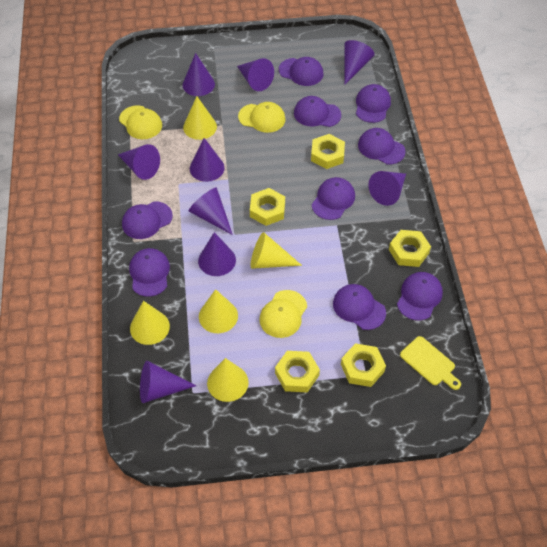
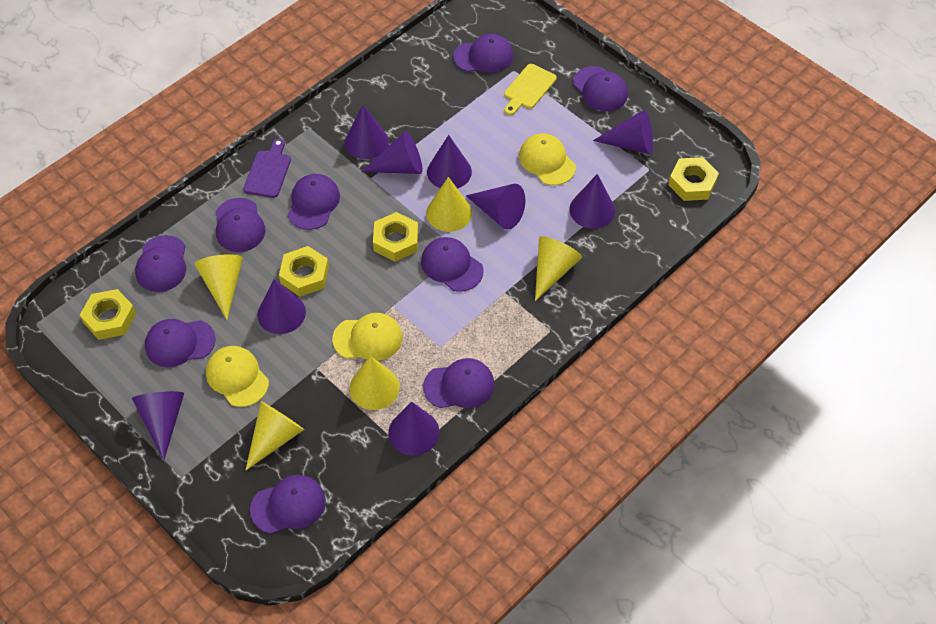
purple cutting board: none = 0 -> [243,138,291,198] = 1
yellow nut: [250,188,285,226] [275,351,320,393] [311,134,345,169] [341,343,386,387] [389,230,431,267] = 5 -> [80,289,136,340] [279,246,329,297] [373,212,418,261] [668,157,719,201] = 4

